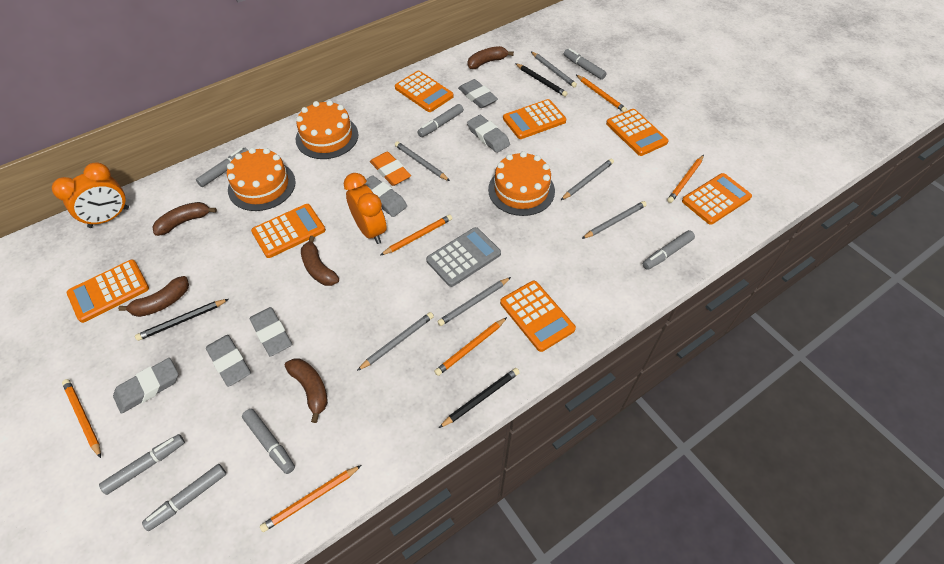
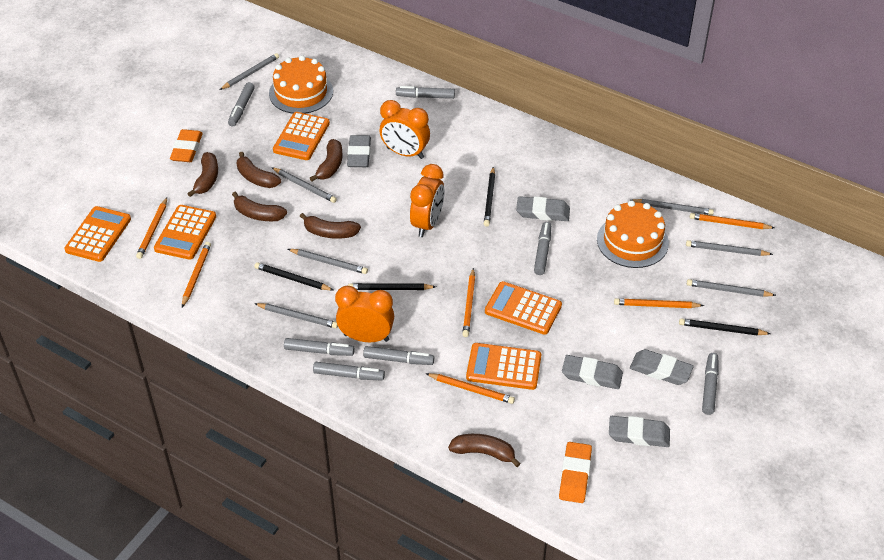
black pencil: [135,299,229,341] [439,368,520,428] [515,63,568,97] = 3 -> [254,262,333,290] [348,283,436,290] [484,167,495,227] [679,318,771,336] = 4
brown banana: [118,276,189,317] [152,202,217,236] [285,358,328,423] [301,236,339,286] [468,46,514,69] = 5 -> [187,152,218,197] [232,192,287,221] [236,152,281,188] [300,213,361,239] [310,139,343,181] [448,434,521,467] = 6
grey calculator: [426,227,501,287] = 1 -> none = 0
grey eraser: [113,358,178,414] [206,335,251,387] [250,307,292,357] [365,175,407,217] [458,79,498,108] [467,115,510,153] = 6 -> [347,135,371,167] [516,196,570,221] [562,355,623,389] [609,416,670,447] [630,349,694,385] = 5
grey pencil: [357,312,434,371] [395,141,450,181] [437,277,511,326] [531,52,577,88] [561,158,614,200] [582,201,647,239] = 6 -> [220,53,279,90] [254,303,338,328] [271,167,337,203] [288,249,368,274] [632,199,714,215] [686,240,773,256] [687,279,776,297] = 7
orange cake: [227,148,296,211] [296,100,358,159] [488,151,555,216] = 3 -> [269,55,333,114] [597,200,669,268] = 2
orange calculator: [66,260,149,323] [251,204,326,258] [395,71,454,112] [500,281,576,352] [503,99,567,139] [606,109,669,156] [682,173,752,225] = 7 -> [64,206,131,262] [154,205,216,260] [273,112,330,160] [466,343,541,390] [485,281,562,335] = 5
orange clock: [52,162,129,228] [344,173,387,244] = 2 -> [335,286,394,342] [379,100,430,159] [410,164,445,237] = 3
orange eraser: [370,151,411,186] = 1 -> [170,129,203,162] [559,442,592,503] = 2

